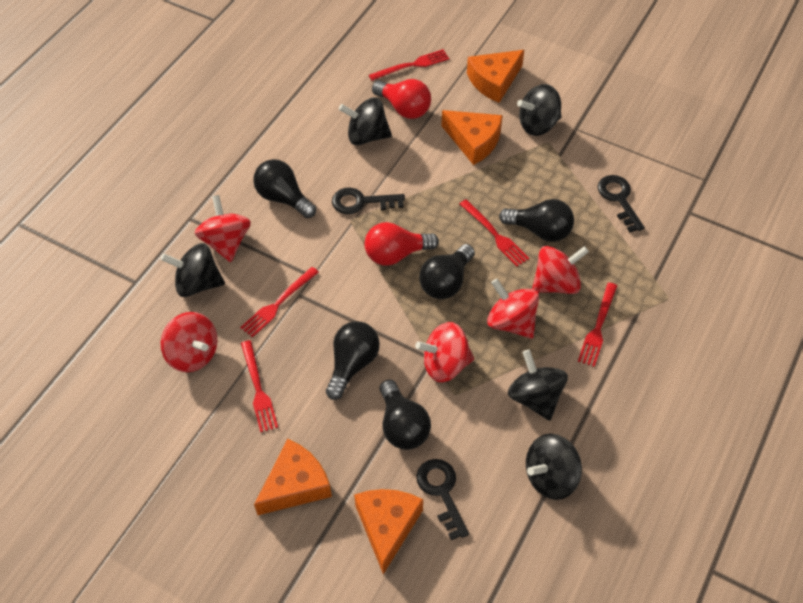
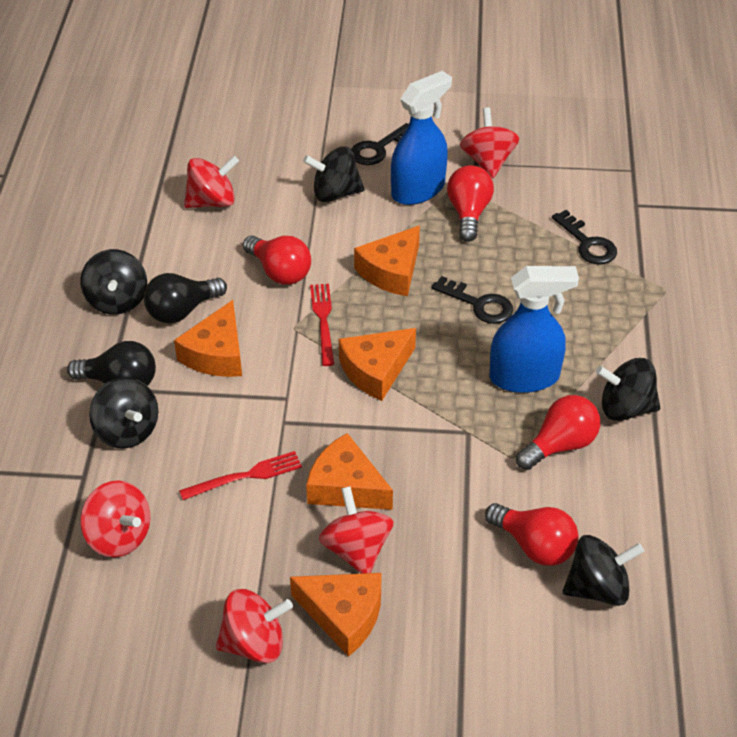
black light bulb: [253,159,316,218] [326,321,380,400] [380,379,431,450] [419,244,475,299] [499,199,574,242] = 5 -> [67,341,156,386] [144,273,227,323] = 2
blue spray bottle: none = 0 -> [391,71,452,205] [490,266,579,393] = 2
orange cheese: [254,439,332,515] [354,489,423,574] [441,110,503,165] [467,50,524,103] = 4 -> [174,300,242,377] [290,573,381,657] [306,433,393,510] [339,328,416,401] [354,226,420,296] = 5
red fork: [240,267,319,338] [241,340,278,432] [369,49,449,81] [460,199,529,267] [578,282,617,367] = 5 -> [179,451,302,500] [310,284,334,366] = 2
red light bulb: [365,222,439,266] [372,79,431,119] = 2 -> [243,236,311,285] [447,165,494,242] [485,503,579,566] [516,395,600,470] = 4

